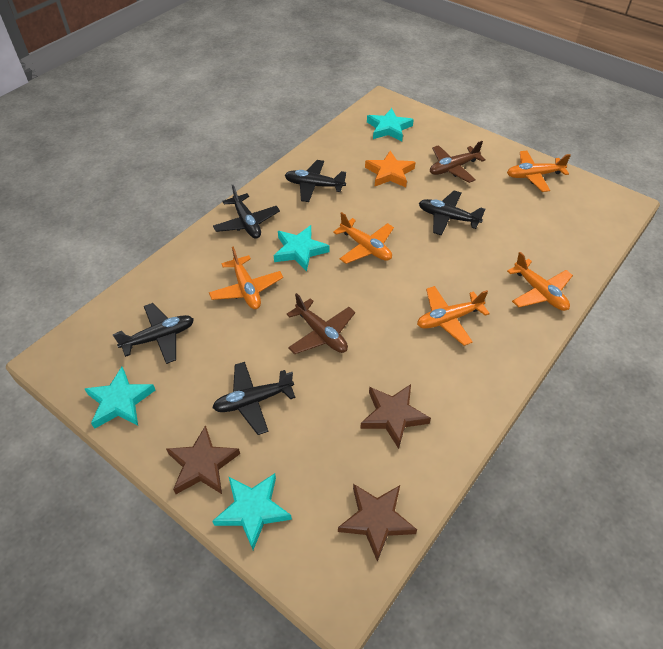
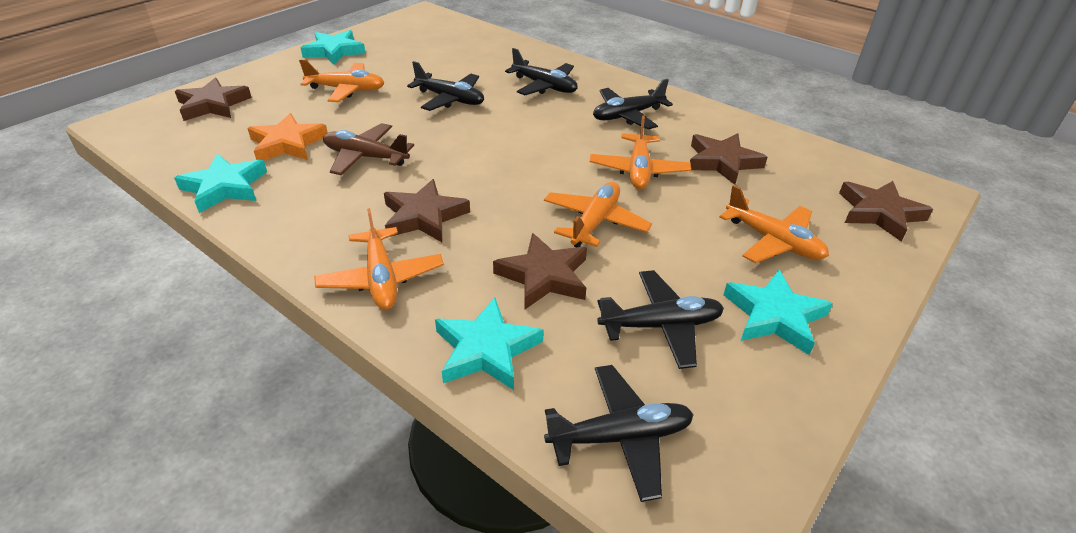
brown plane: [286,293,355,354] [430,141,486,183] = 2 -> [323,123,414,175] = 1
brown star: [166,425,240,494] [338,484,417,562] [360,384,431,449] = 3 -> [175,78,252,121] [384,179,470,242] [493,233,587,310] [690,133,767,185] [839,181,933,242] = 5

